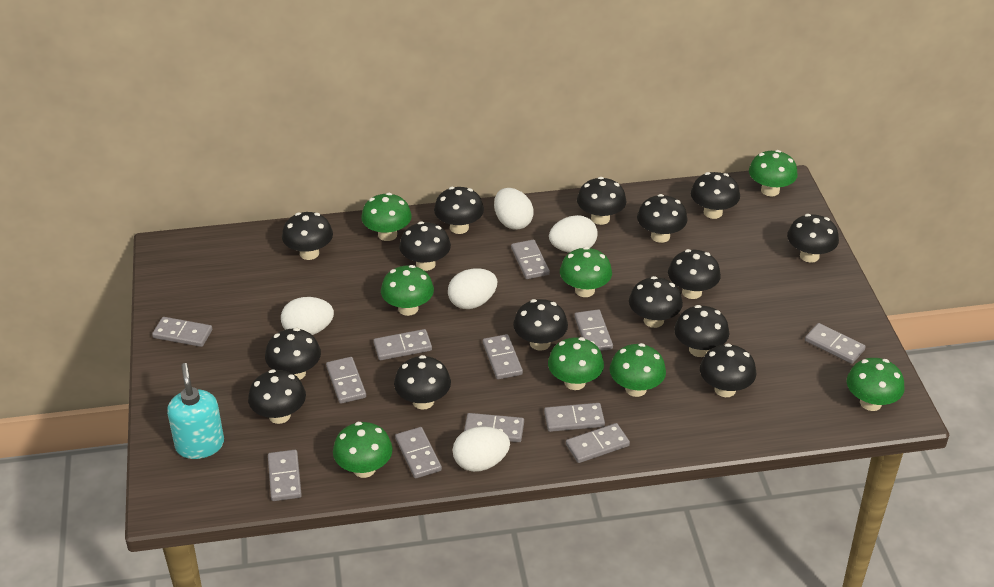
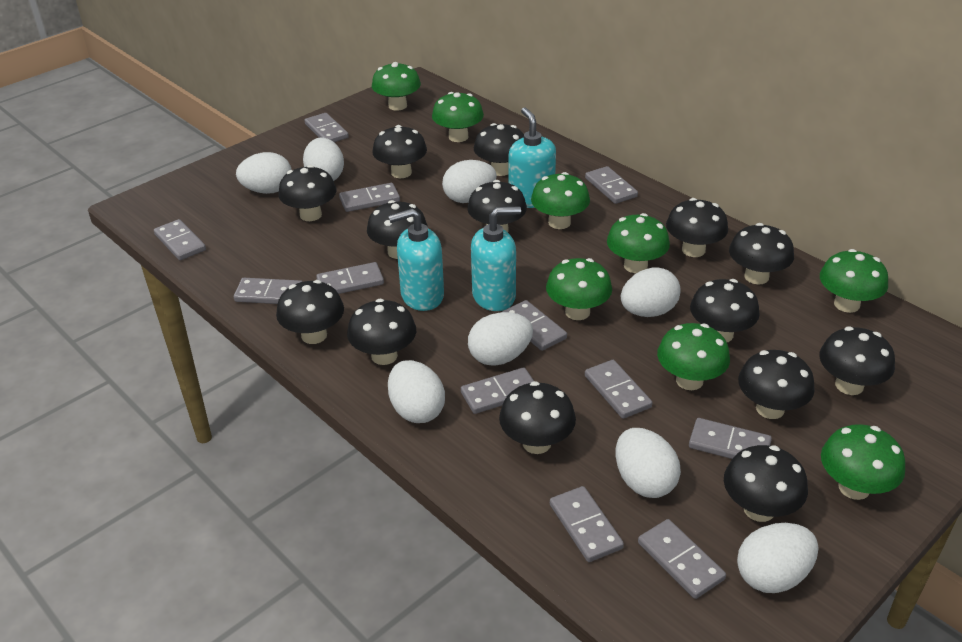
black mushroom: [248,370,306,424] [265,328,321,380] [282,212,333,260] [394,355,451,410] [399,221,451,271] [434,187,484,234] [513,299,568,351] [577,177,626,225] [629,276,683,328] [637,194,688,243] [668,249,721,299] [674,305,729,357] [691,172,740,219] [700,344,757,397] [787,214,839,263] = 15 -> [276,280,344,344] [278,165,336,221] [347,299,416,365] [367,200,428,259] [372,125,427,178] [467,180,527,232] [474,123,524,176] [499,381,576,454] [666,198,728,257] [690,279,760,342] [724,445,808,522] [729,223,794,285] [738,350,815,419] [819,327,895,395] = 14
turquoise soap dispenser: [167,363,224,459] = 1 -> [388,208,444,311] [471,206,521,311] [508,107,556,208] = 3
white egg: [281,297,334,335] [448,268,497,309] [453,426,510,472] [494,188,534,230] [549,215,598,253] = 5 -> [236,152,292,194] [303,138,344,181] [388,360,445,423] [442,160,497,203] [468,312,533,366] [616,428,681,498] [621,268,681,317] [737,523,819,593] = 8

